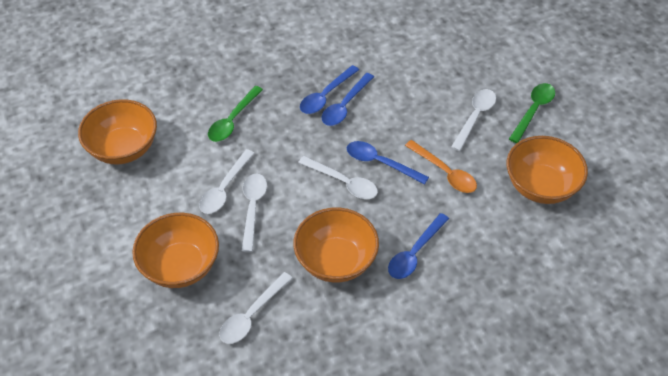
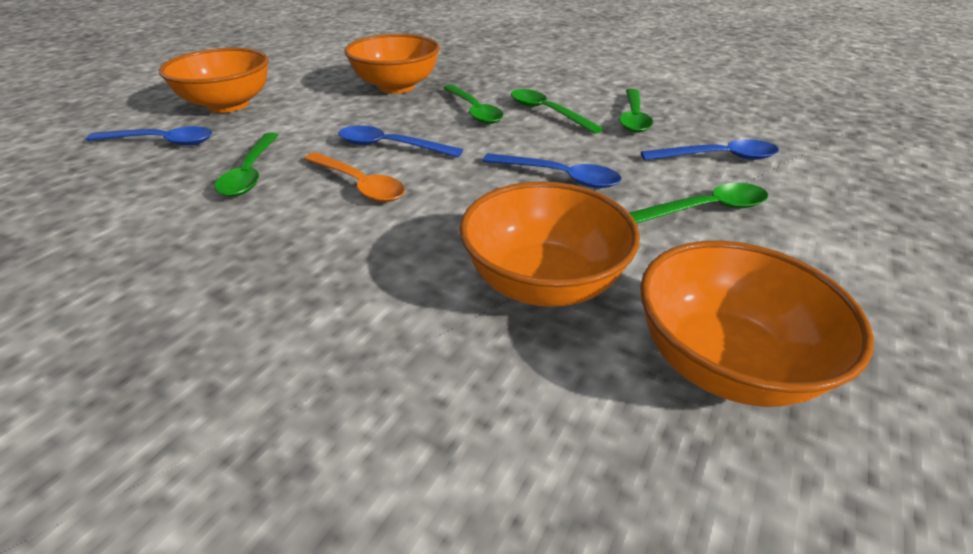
green spoon: [208,86,263,142] [509,83,555,143] = 2 -> [215,133,278,197] [443,85,504,124] [511,89,604,134] [619,89,653,133] [629,183,768,224] = 5
white spoon: [199,149,255,214] [219,272,293,344] [242,174,267,252] [298,156,378,199] [451,89,496,151] = 5 -> none = 0

